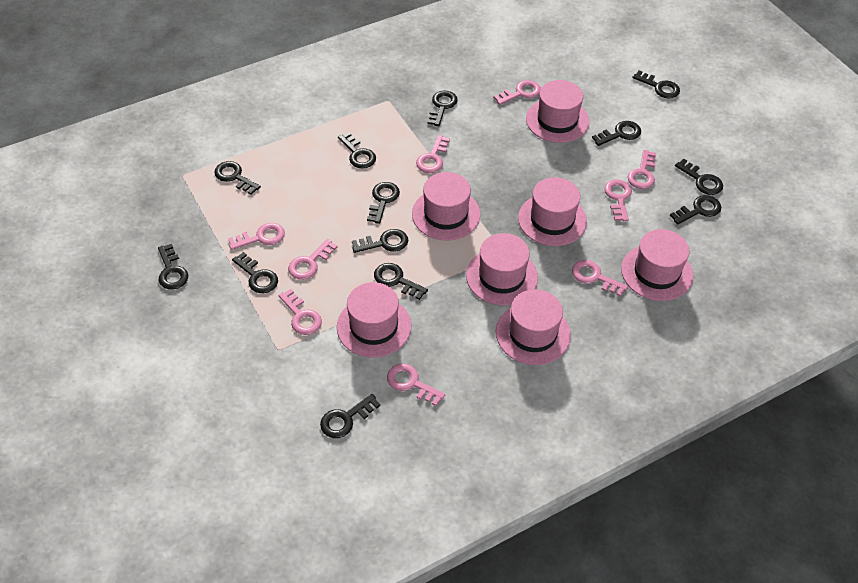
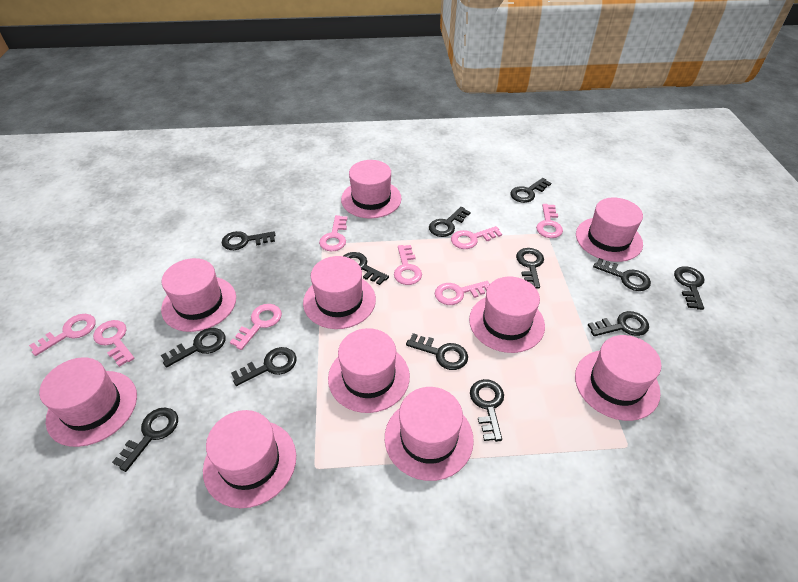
pink hat: [337,282,411,358] [412,172,480,241] [466,233,538,305] [496,289,571,365] [518,177,587,246] [526,80,589,143] [621,229,693,301] = 7 -> [39,357,137,447] [161,258,236,332] [203,410,296,508] [303,256,376,329] [328,328,410,413] [341,160,402,219] [385,387,474,481] [469,277,545,353] [575,335,661,421] [576,198,643,262] = 10
pink key: [228,223,285,250] [278,289,322,335] [288,239,338,280] [387,364,445,406] [416,135,450,173] [494,80,541,105] [572,260,628,297] [604,179,632,221] [628,150,656,189] = 9 -> [29,314,96,356] [93,320,135,367] [230,304,282,350] [319,215,347,251] [394,245,422,285] [435,281,490,305] [451,226,502,249] [536,204,563,238] = 8

